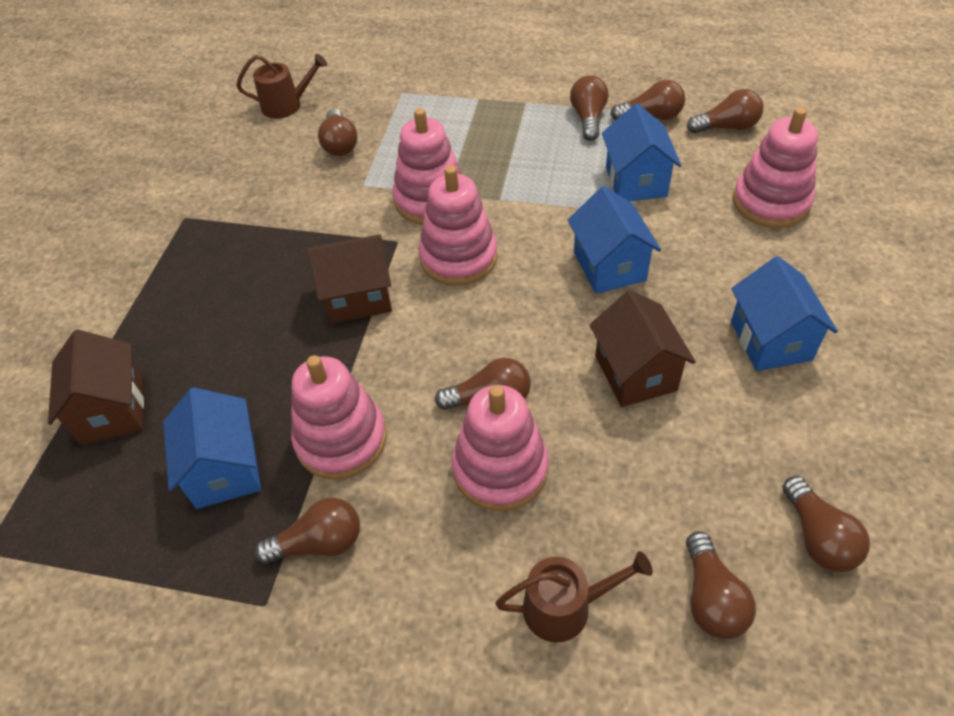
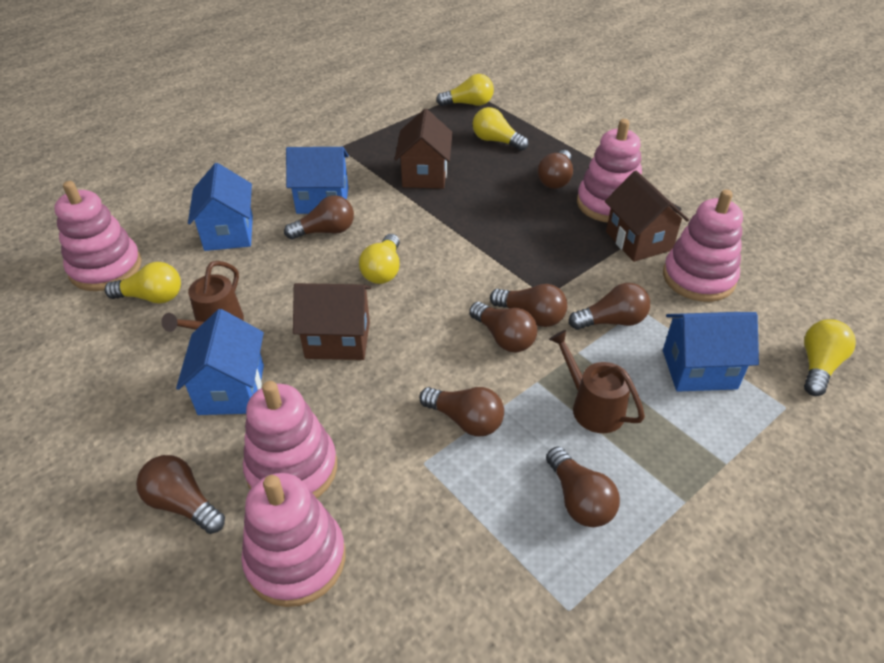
yellow light bulb: none = 0 -> [105,262,181,303] [359,234,400,284] [436,74,494,106] [473,107,528,151] [804,319,856,396] = 5

